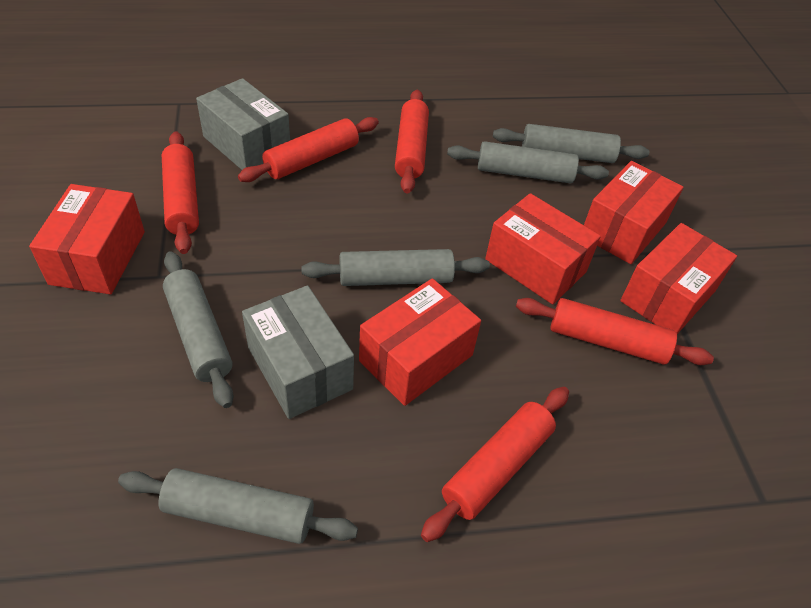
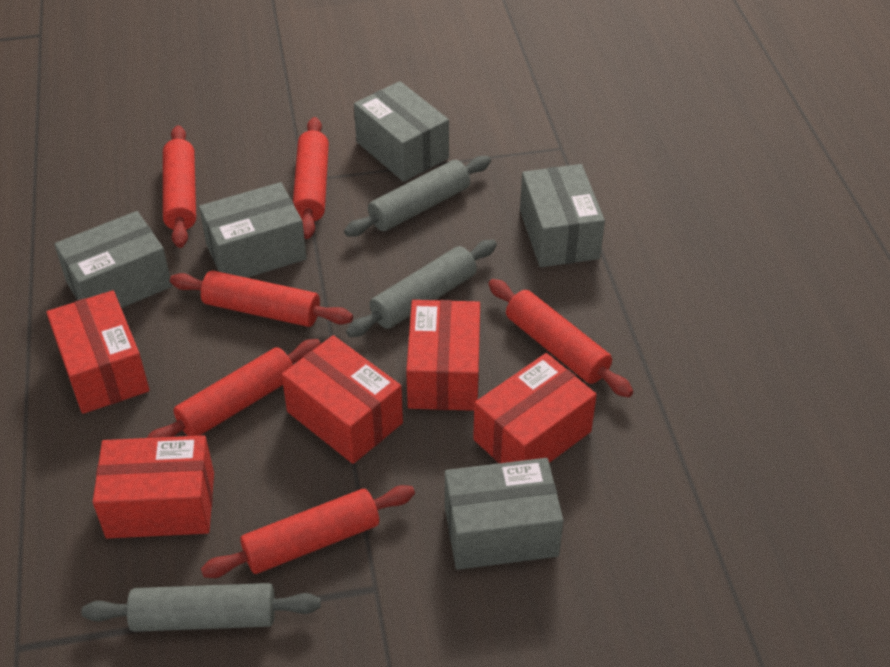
grey box: [196,78,290,170] [242,285,354,419] = 2 -> [54,211,172,308] [199,182,307,278] [354,81,449,182] [445,458,564,570] [520,164,605,267] = 5
grey rolling pin: [118,468,358,544] [163,251,234,408] [301,249,490,286] [447,141,609,183] [493,124,649,163] = 5 -> [81,583,321,632] [344,156,491,237] [346,240,497,337] = 3
red rolling pin: [162,131,199,254] [238,117,379,182] [395,90,429,194] [421,387,569,542] [516,298,714,365] = 5 -> [147,339,321,438] [163,125,196,248] [170,270,353,327] [201,485,415,578] [293,117,329,239] [488,279,633,397] = 6

